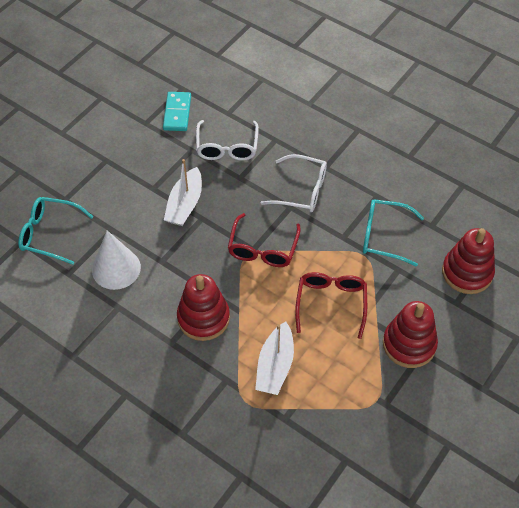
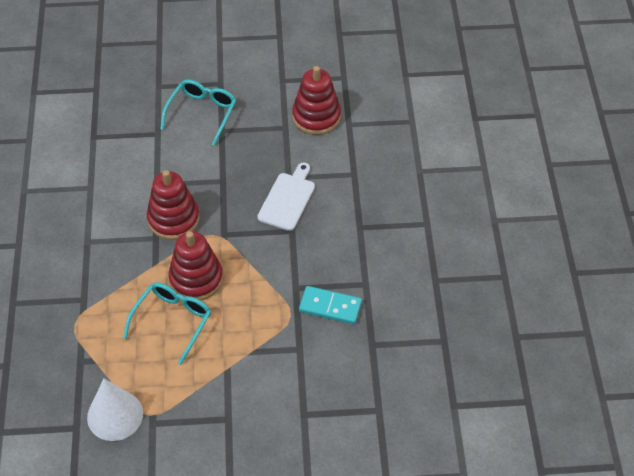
red glasses: [228,213,301,267] [295,272,367,339] = 2 -> none = 0
white boat: [164,159,202,226] [255,322,294,395] = 2 -> none = 0
white cutting board: none = 0 -> [257,162,315,231] = 1
white glasses: [196,120,259,161] [261,154,327,212] = 2 -> none = 0

